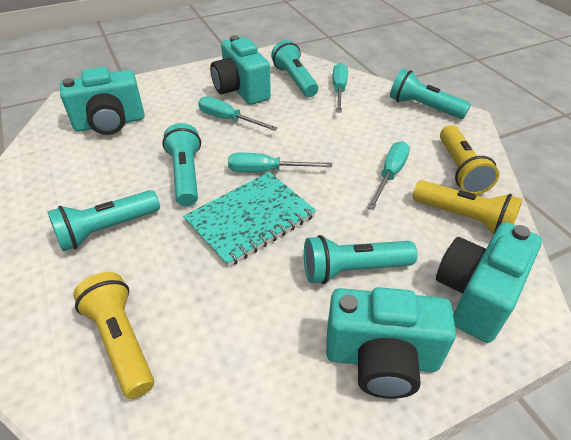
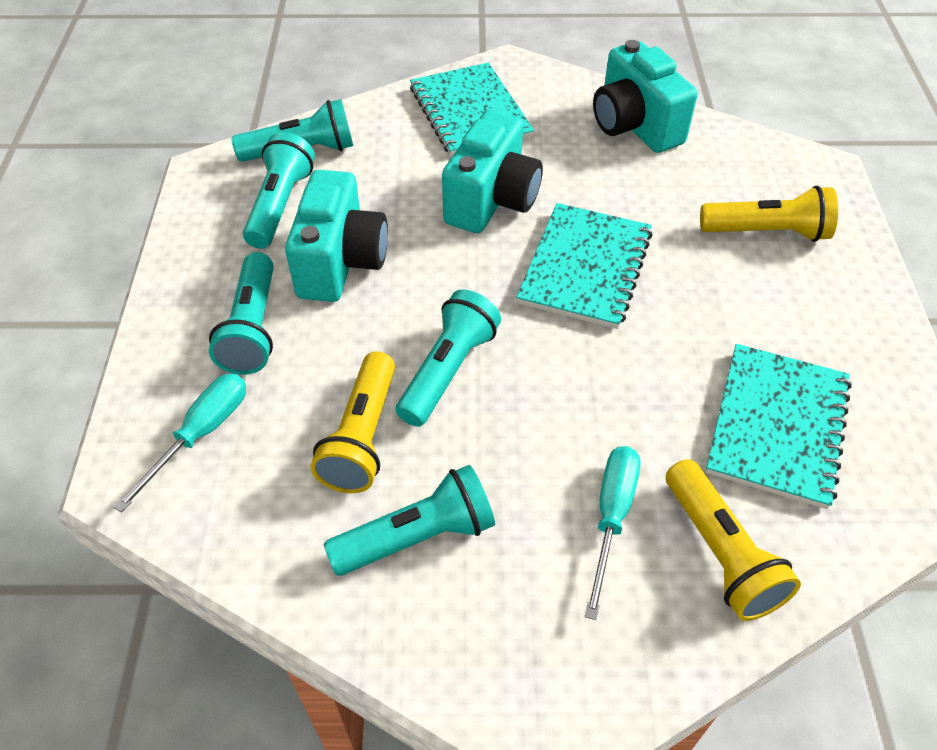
turquoise camera: [60,67,145,135] [210,35,271,105] [326,287,456,399] [436,222,542,343] = 4 -> [285,170,388,302] [442,110,543,233] [593,40,698,153] = 3
turquoise notebook: [183,172,316,267] = 1 -> [410,63,534,157] [516,203,653,329] [706,344,852,509] = 3
turquoise screwdriver: [198,96,278,131] [228,152,332,172] [333,63,348,113] [367,141,410,210] = 4 -> [113,373,246,513] [585,446,641,620] = 2

